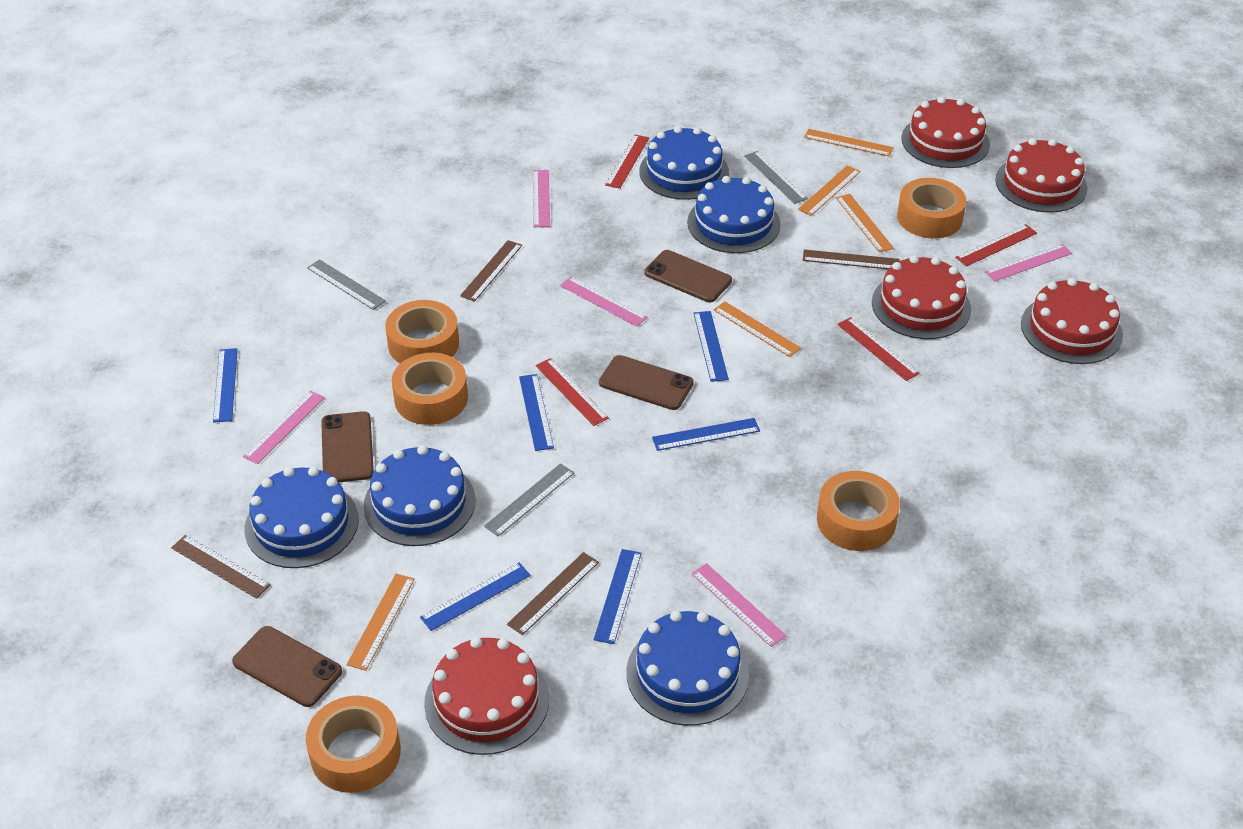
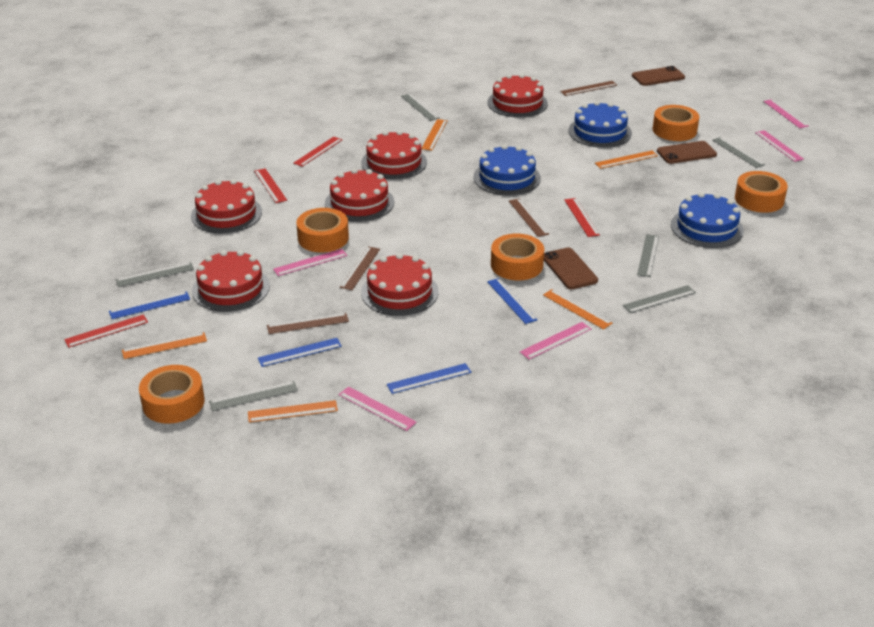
blue cake: [245,467,359,568] [363,445,476,546] [626,611,749,726] [639,126,729,200] [687,176,781,253] = 5 -> [474,144,541,195] [568,101,632,148] [671,192,744,248] = 3
blue ruler: [213,348,238,423] [420,562,531,631] [519,374,554,451] [594,549,642,644] [652,418,760,451] [693,311,729,382] = 6 -> [109,292,190,319] [258,338,342,367] [387,363,471,394] [487,278,538,324] = 4
brown phone: [232,626,342,707] [321,411,374,482] [599,355,694,410] [644,250,732,302] = 4 -> [544,248,598,289] [632,66,685,86] [657,141,717,164] = 3
grey ruler: [307,259,386,310] [484,463,575,536] [744,151,808,204] = 3 -> [116,262,194,287] [209,381,298,411] [401,94,440,121] [623,285,696,313] [637,234,659,277] [712,137,765,168] = 6
red cake: [424,637,549,755] [872,255,971,339] [901,96,990,168] [995,138,1088,213] [1021,278,1123,364] = 5 -> [191,179,262,234] [192,250,270,312] [325,168,394,222] [361,130,427,180] [361,253,439,316] [487,74,548,118] = 6

